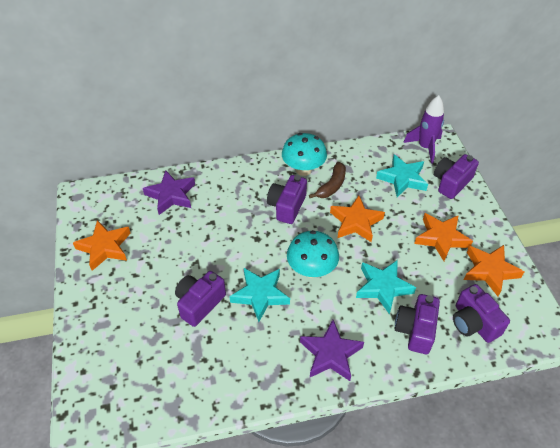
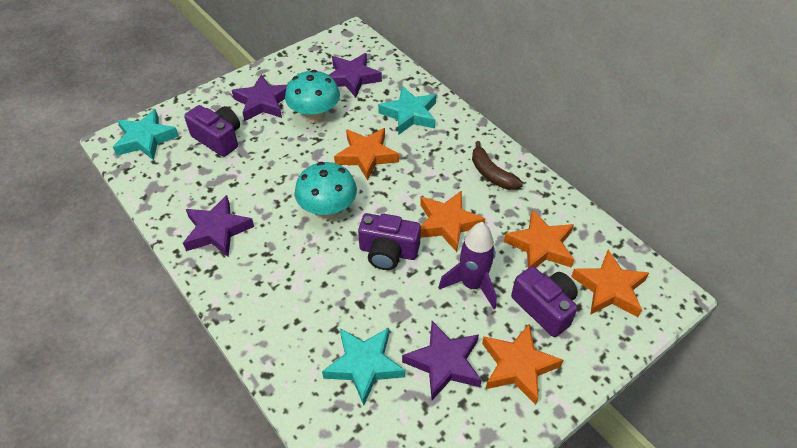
orange star: [73,220,131,271] [330,196,385,242] [414,213,473,261] [464,245,524,296] = 4 -> [334,128,399,181] [420,190,485,252] [482,324,563,405] [504,209,575,268] [571,250,649,317] = 5
purple camera: [175,271,226,327] [267,175,307,224] [395,294,440,354] [434,154,479,199] [453,284,510,343] = 5 -> [184,105,240,157] [358,213,421,270] [511,266,578,337] = 3
purple star: [143,170,195,215] [300,320,364,381] = 2 -> [183,195,254,257] [232,74,287,121] [329,53,382,98] [402,321,482,400] = 4

